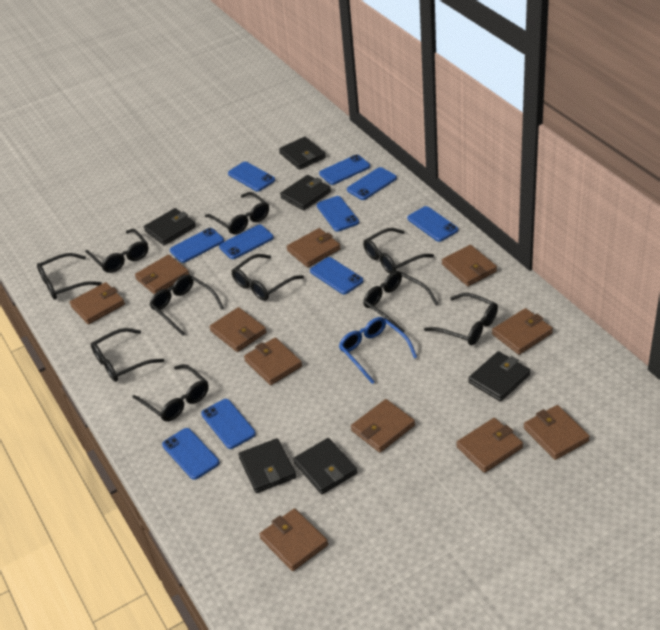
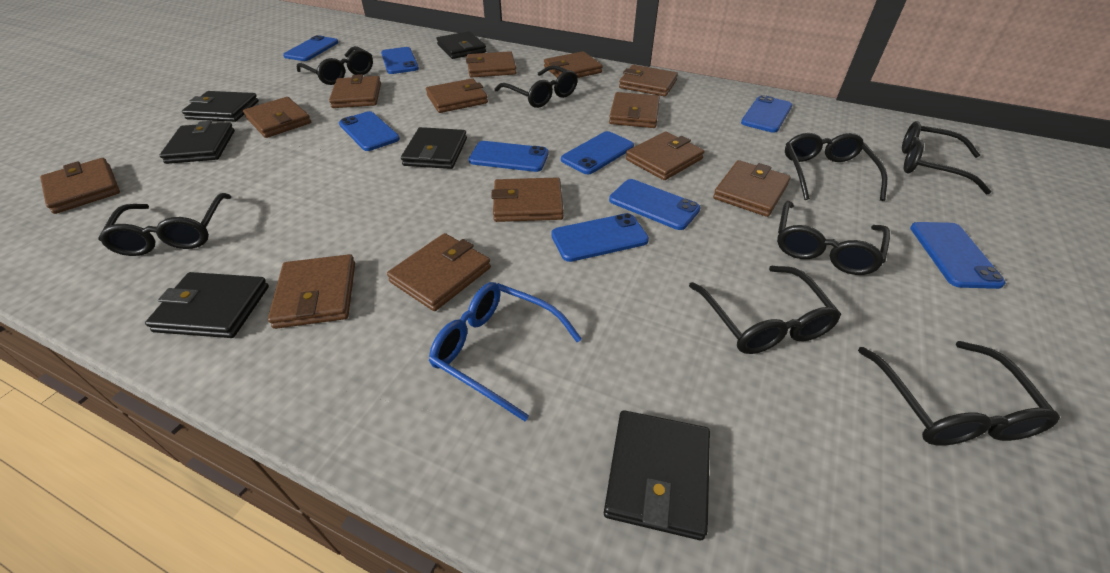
black glasses: [37,253,102,300] [85,229,148,273] [91,328,164,382] [132,364,209,422] [149,275,224,336] [205,192,269,234] [232,254,304,301] [363,228,434,274] [363,271,438,332] [424,293,498,345] = 10 -> [98,193,231,256] [297,46,373,85] [495,65,578,108] [689,266,841,354] [777,201,890,275] [785,133,887,201] [858,341,1060,446] [902,121,991,194] = 8
blue phone: [162,428,219,480] [170,228,224,263] [201,399,256,449] [219,225,274,259] [228,162,275,191] [310,257,363,294] [317,196,359,232] [319,154,370,185] [347,167,397,200] [407,206,458,242] = 10 -> [283,35,339,61] [339,111,400,151] [381,47,419,74] [469,141,549,172] [551,213,649,262] [561,131,634,174] [609,179,701,230] [741,95,792,133] [910,222,1006,289] = 9
brown wallet: [70,282,125,324] [135,255,189,294] [210,307,267,352] [244,338,302,385] [259,508,328,571] [287,228,341,267] [351,399,415,452] [442,245,497,286] [456,418,523,473] [492,308,553,355] [524,405,590,460] = 11 -> [40,158,120,214] [243,97,311,138] [268,254,355,329] [329,74,381,108] [387,233,491,311] [426,78,488,113] [466,51,517,78] [491,177,564,222] [544,51,603,78] [609,92,660,128] [619,65,678,97] [626,131,704,180] [713,160,791,217] = 13

